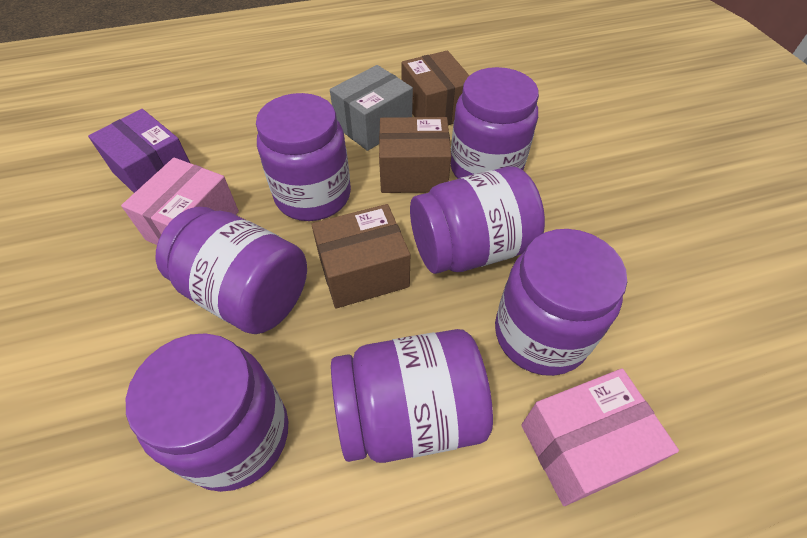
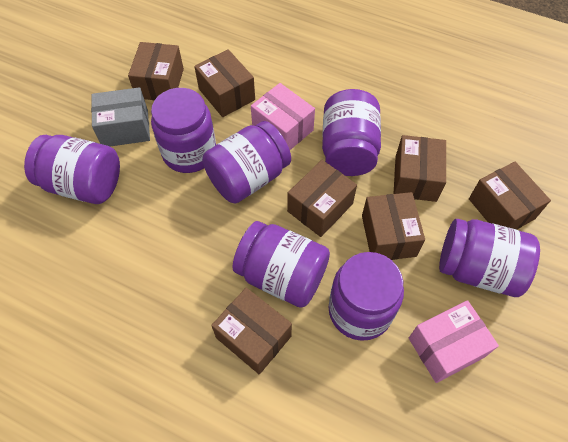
brown box: [311,204,410,309] [379,117,451,193] [401,50,470,125] = 3 -> [128,42,184,100] [194,49,255,117] [211,288,292,374] [287,160,357,237] [362,192,425,260] [393,135,446,202] [469,162,551,230] = 7
purple box: [88,109,190,193] = 1 -> none = 0

